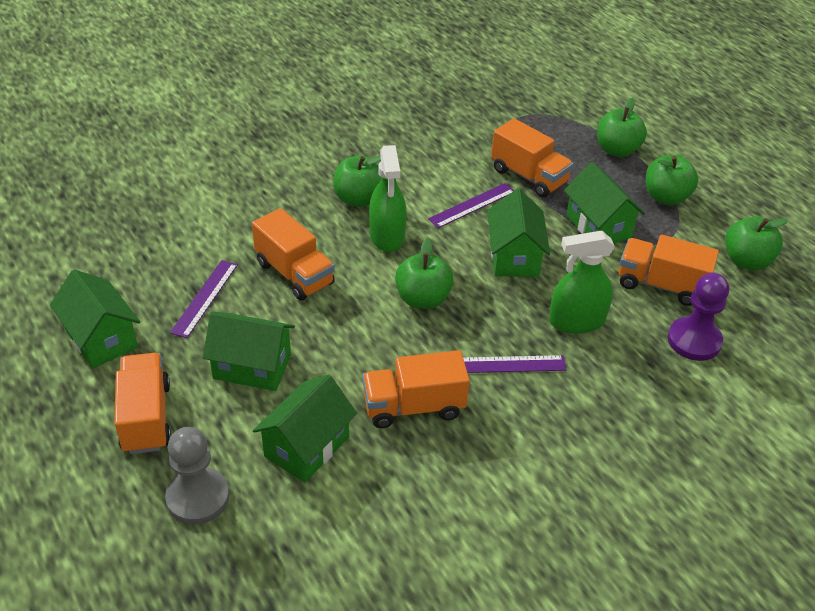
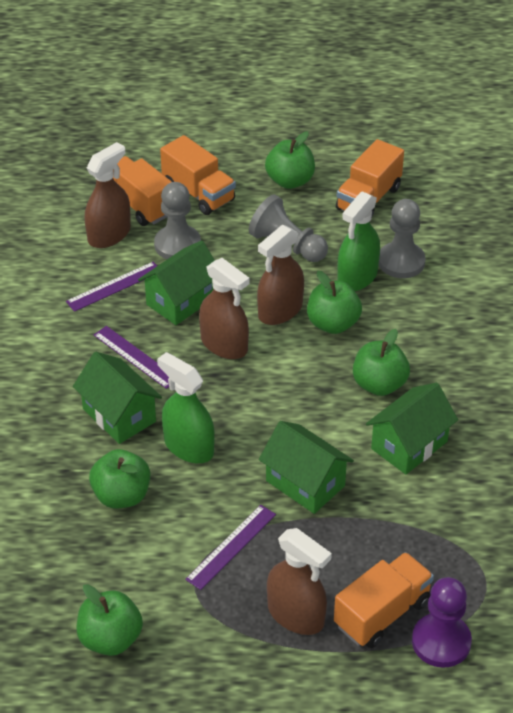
brown spray bottle: none = 0 -> [85,142,131,248] [199,258,250,359] [257,225,304,325] [267,528,332,635] = 4
green house: [50,270,140,368] [203,312,295,391] [253,375,357,483] [487,189,550,277] [564,162,645,244] = 5 -> [73,352,162,444] [138,240,215,325] [259,421,354,514] [366,383,458,474] = 4
grey pawn: [165,427,230,525] = 1 -> [154,182,201,259] [249,195,328,262] [379,199,426,278] = 3
orange truck: [115,353,171,454] [252,208,335,301] [362,350,470,428] [491,118,573,197] [619,235,719,306] = 5 -> [113,156,172,226] [160,135,236,215] [334,552,434,648] [336,139,404,217] = 4

